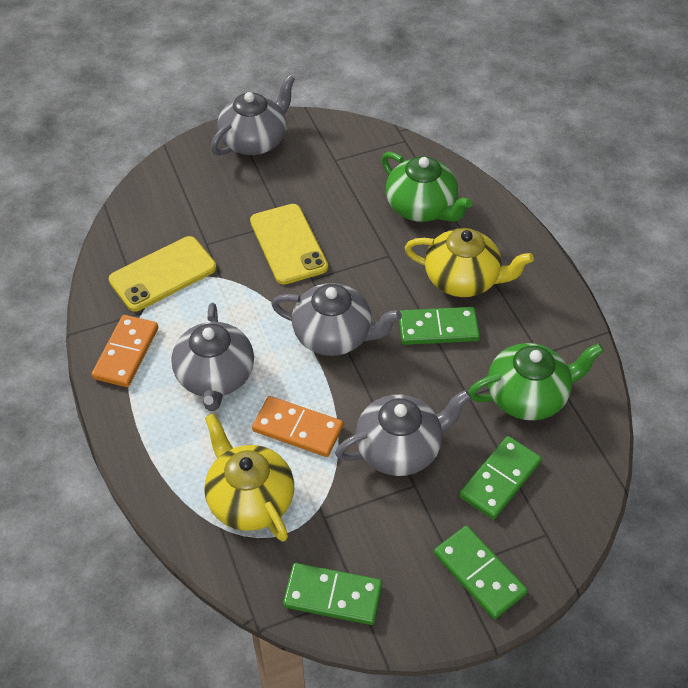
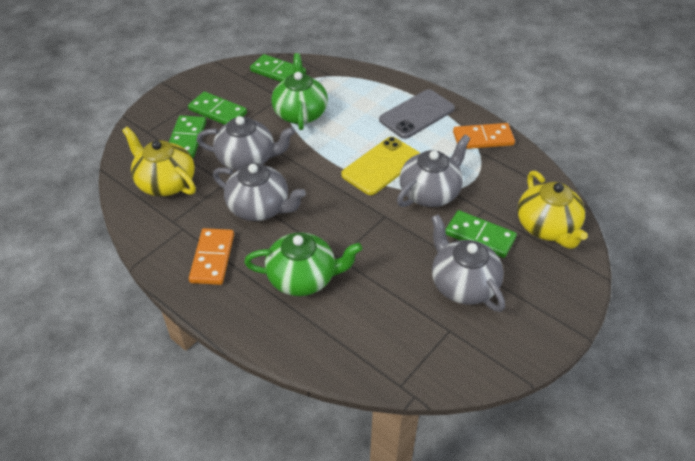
grey phone: none = 0 -> [379,89,455,139] = 1
yellow phone: [109,236,217,312] [250,204,328,285] = 2 -> [341,137,420,195] = 1

